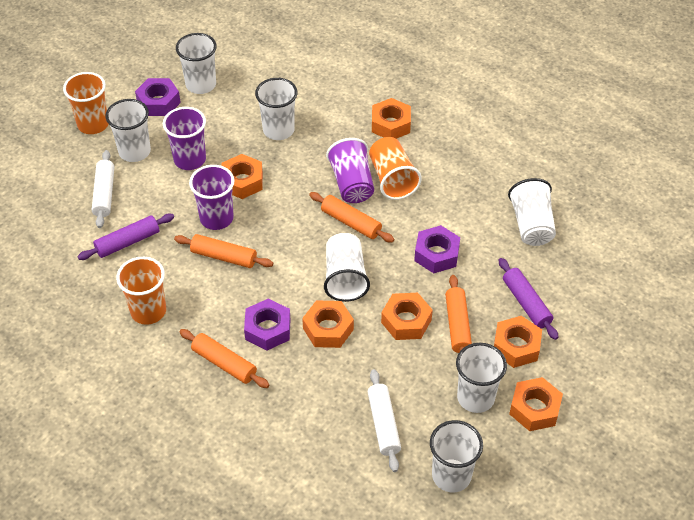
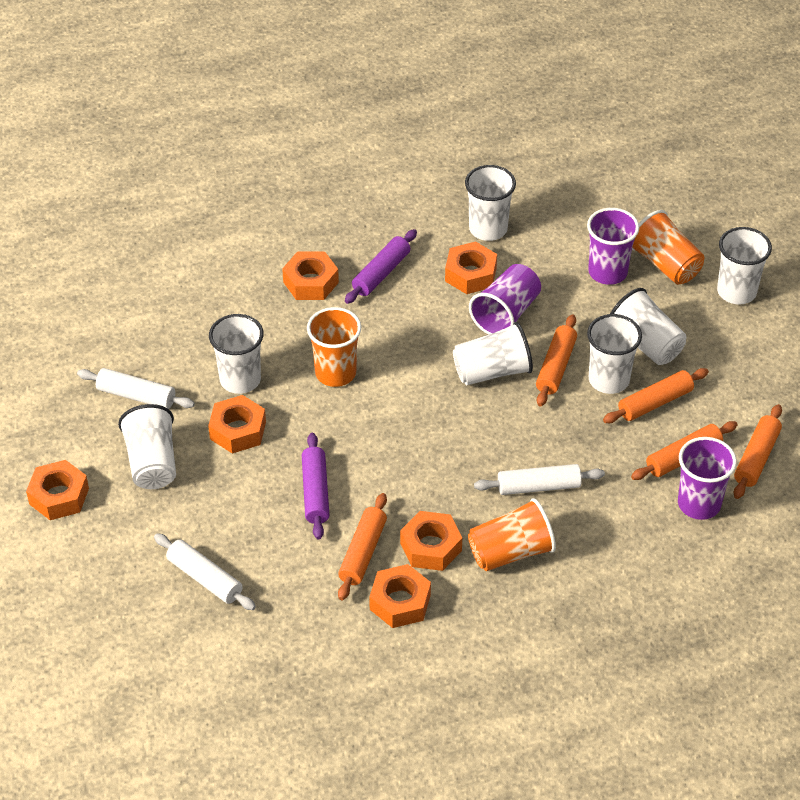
orange rolling pin: [174,234,273,268] [179,329,269,388] [309,192,394,242] [445,275,472,353] = 4 -> [338,493,387,600] [536,314,577,406] [603,368,709,423] [631,421,738,480] [734,404,782,499] = 5
purple nut: [135,78,181,116] [244,299,291,351] [414,225,460,273] = 3 -> none = 0
white rolling pin: [92,150,114,228] [367,369,401,472] = 2 -> [77,368,195,409] [154,533,256,610] [474,464,605,495] = 3

